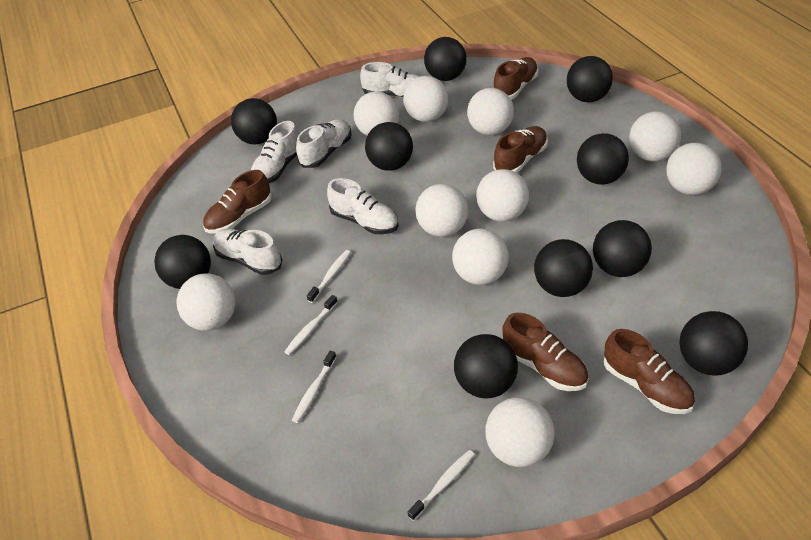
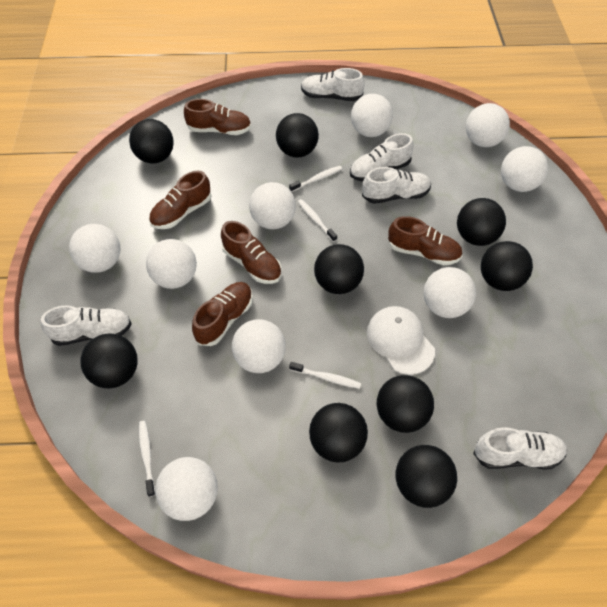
black ball: [154,235,211,289] [231,98,277,144] [365,122,413,171] [424,37,467,81] [454,334,518,399] [534,239,593,297] [567,56,613,102] [577,133,629,184] [593,220,652,277] [679,311,748,376] = 10 -> [80,334,138,388] [129,119,174,164] [276,113,319,158] [309,403,368,463] [314,244,364,294] [377,375,434,433] [396,445,457,508] [457,198,506,246] [481,241,533,291] = 9
white ball: [177,273,236,331] [353,91,399,136] [403,76,448,122] [415,184,468,237] [452,229,509,285] [467,88,514,135] [476,169,529,222] [485,397,555,467] [629,111,681,161] [666,143,722,195] = 10 -> [69,224,120,273] [146,239,197,289] [155,457,218,521] [232,319,286,373] [249,182,296,229] [351,94,393,137] [424,267,476,318] [466,103,510,147] [501,146,548,192] = 9
white cap: none = 0 -> [367,306,435,375] = 1

